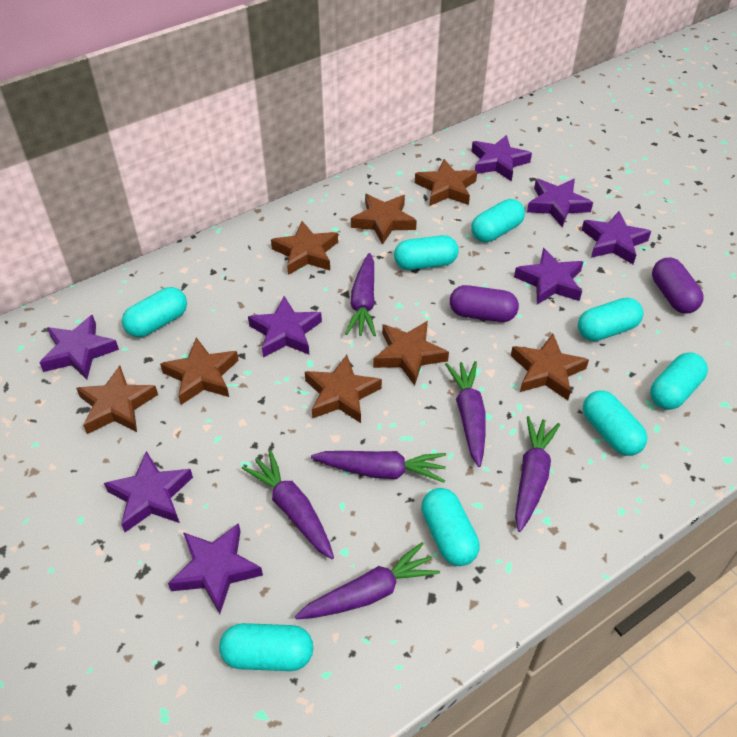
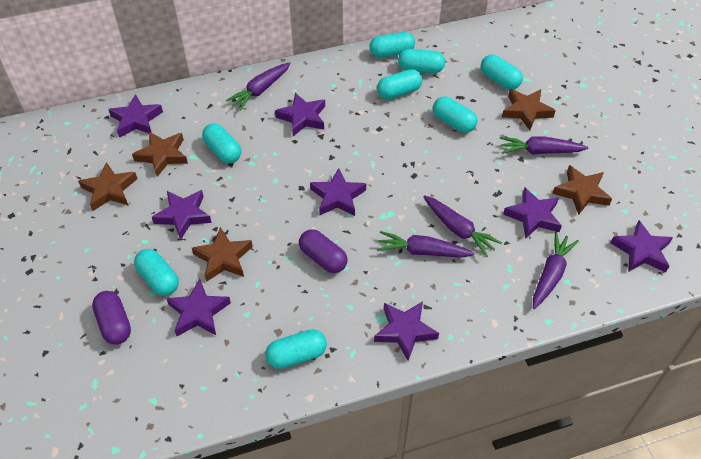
brown star: [76,365,158,434] [160,337,239,405] [271,221,338,275] [305,355,382,423] [351,194,417,245] [373,321,449,386] [415,159,477,206] [511,334,589,400] = 8 -> [78,162,137,211] [132,132,188,177] [192,227,253,282] [502,89,556,130] [552,165,612,215] = 5
purple carrot: [242,450,334,559] [295,542,440,619] [311,451,446,483] [345,253,376,336] [445,361,486,467] [515,416,560,532] = 6 -> [226,62,291,111] [377,231,474,257] [423,195,502,257] [500,137,588,155] [533,232,579,309] = 5

